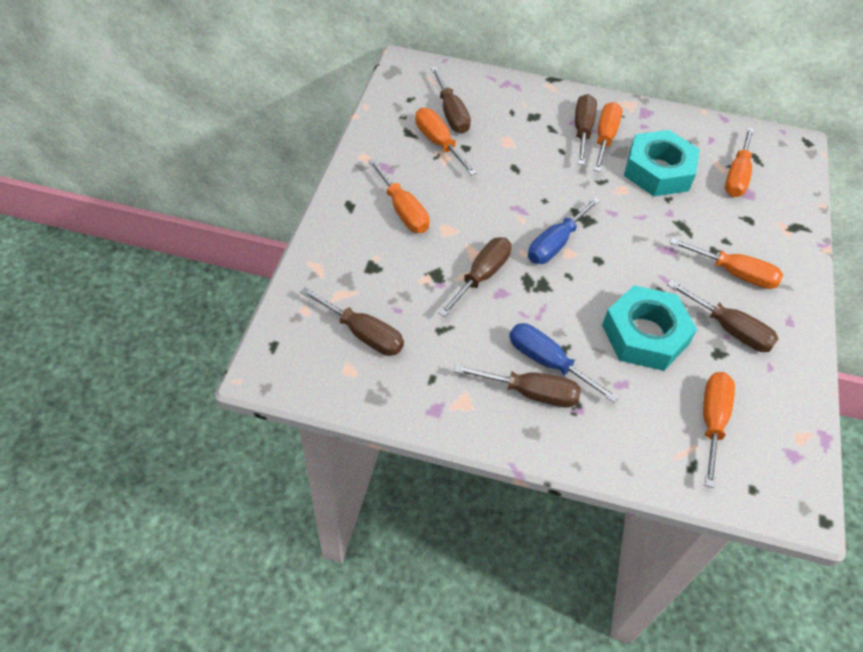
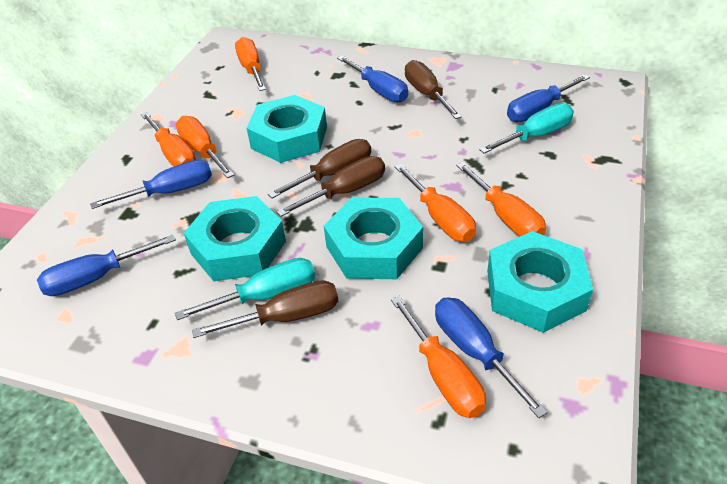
blue screwdriver: [509,323,619,403] [528,197,600,264] = 2 -> [37,235,176,296] [90,160,212,209] [337,56,408,102] [435,297,548,418] [507,74,590,122] = 5
brown screwdriver: [300,287,404,356] [431,67,471,133] [438,237,512,317] [453,364,581,407] [575,94,597,165] [667,280,778,352] = 6 -> [192,280,339,338] [268,139,371,198] [277,156,385,217] [405,60,462,119] = 4
turquoise nut: [602,285,697,371] [624,130,700,196] = 2 -> [184,196,286,281] [247,95,327,163] [324,197,423,279] [487,231,593,333] = 4
turquoise screwdriver: none = 0 -> [175,258,316,320] [479,103,574,154] = 2

